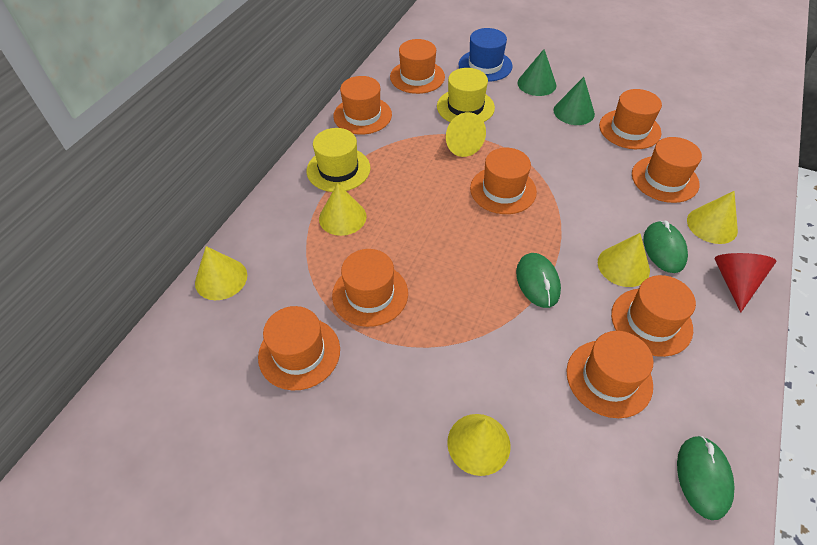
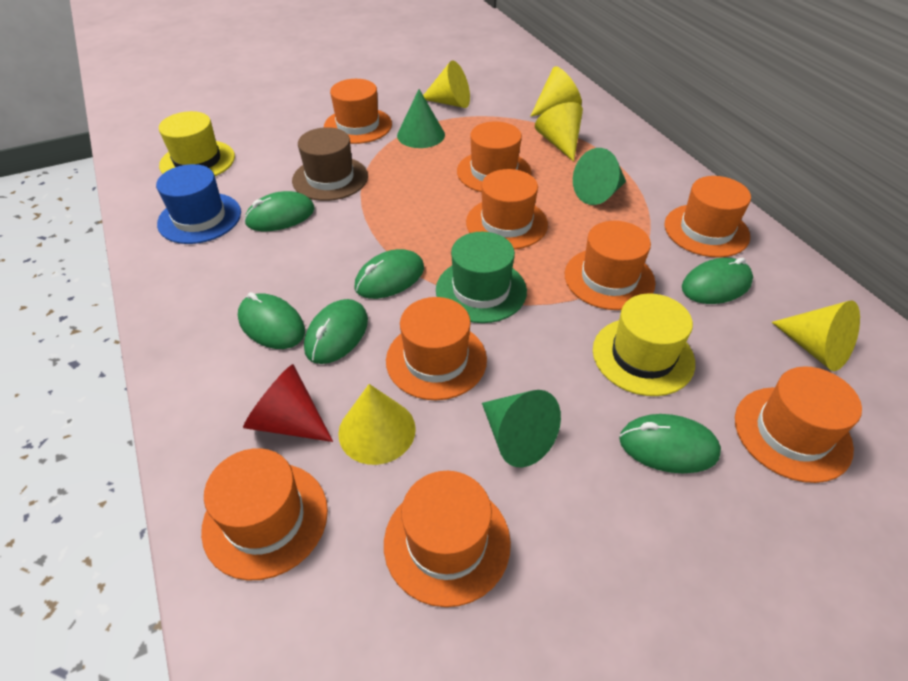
brown hat: none = 0 -> [292,127,368,201] = 1
green cone: [518,49,556,96] [554,77,595,125] = 2 -> [397,89,445,148] [482,390,561,468] [573,148,626,205] = 3
green hat: none = 0 -> [436,232,527,323] = 1
green mouse: [516,253,561,308] [643,221,688,273] [677,436,734,520] = 3 -> [238,292,305,349] [244,191,315,231] [304,299,368,364] [355,249,424,299] [619,414,721,473] [682,258,753,304] = 6
yellow cone: [195,246,247,300] [319,183,366,236] [446,112,486,157] [447,414,510,476] [598,233,650,287] [687,191,738,244] = 6 -> [338,384,416,465] [423,61,470,108] [530,66,582,117] [535,102,583,162] [772,301,860,371] = 5

